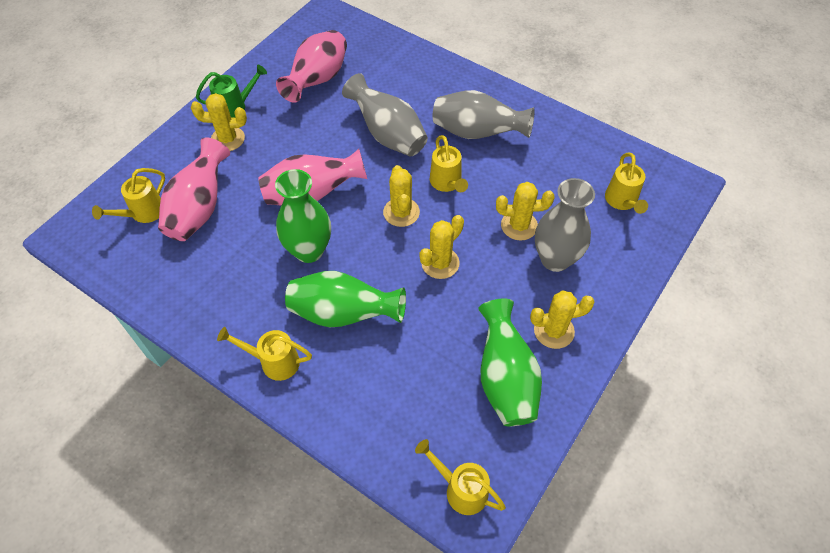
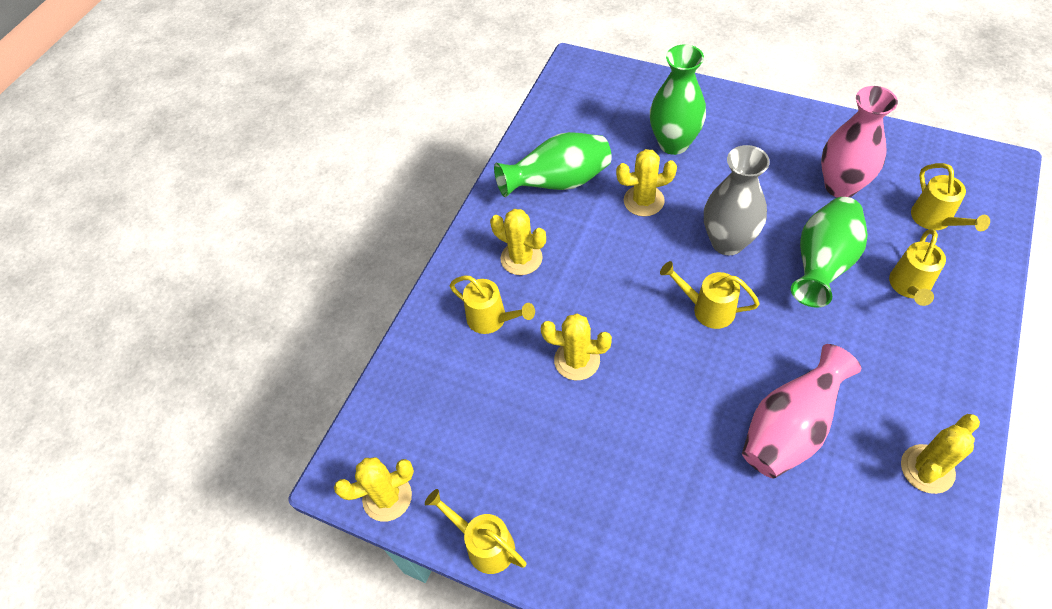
green watering can: [196,65,267,118] = 1 -> none = 0
grey vase: [342,73,428,156] [433,90,535,139] [535,178,595,272] = 3 -> [704,145,770,255] = 1
pink vase: [158,137,230,241] [258,149,367,206] [276,30,347,103] = 3 -> [742,344,861,478] [821,86,898,198] = 2

